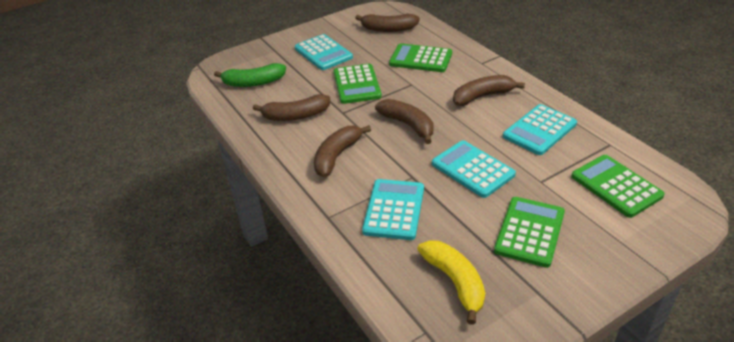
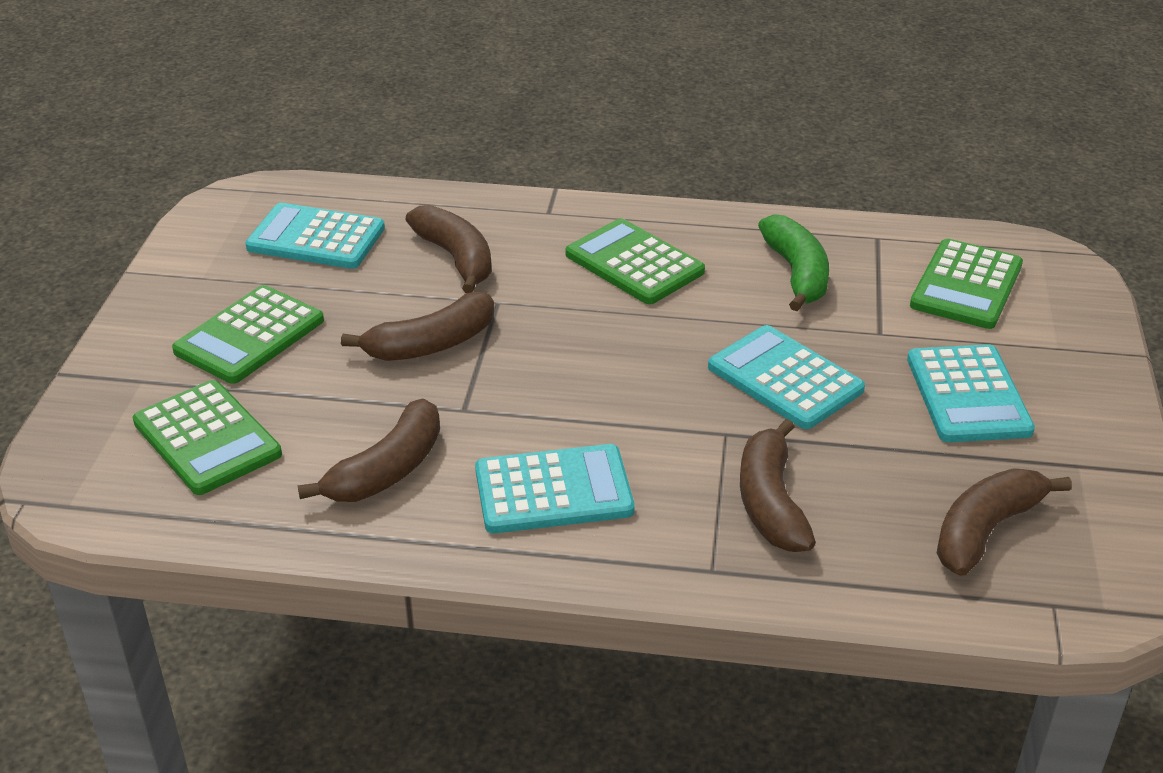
yellow banana: [417,240,485,325] = 1 -> none = 0

